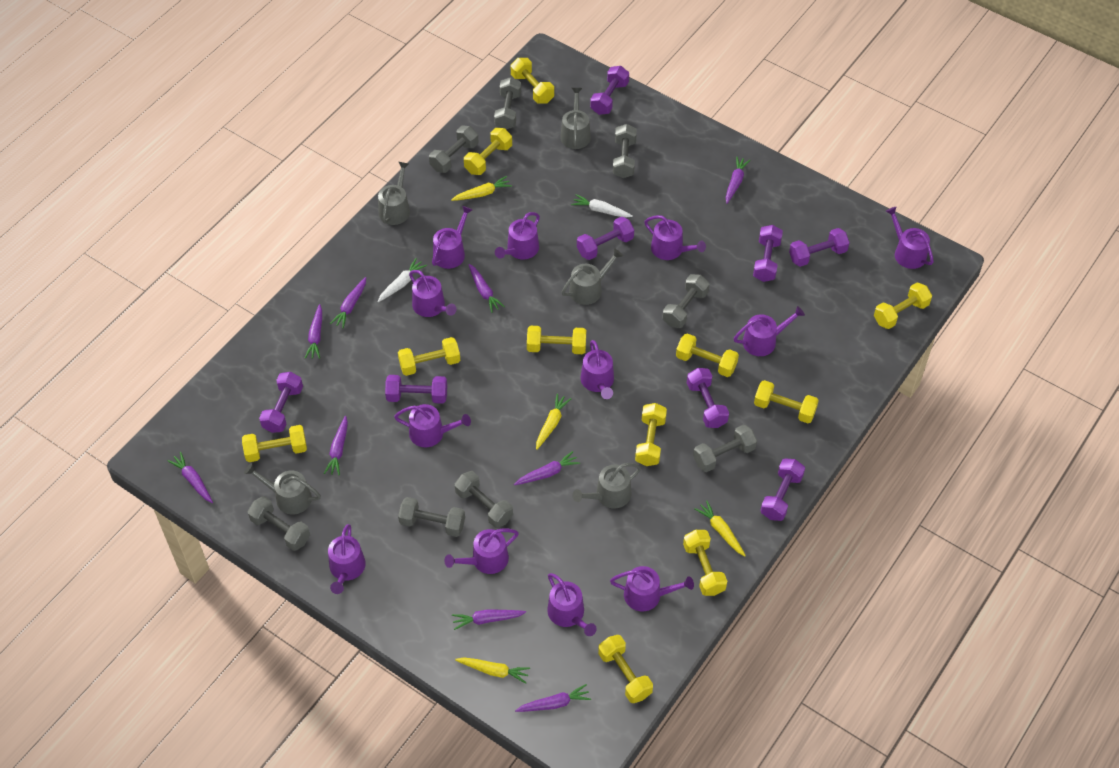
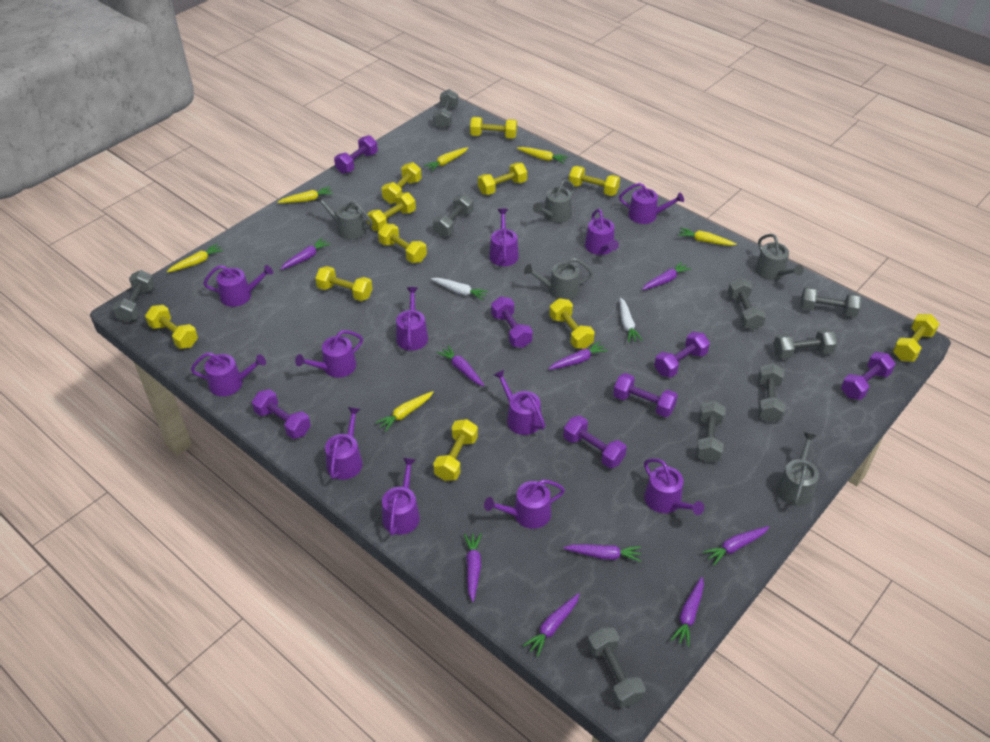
grey dumbbell: [247,496,310,551] [398,497,465,537] [429,126,478,173] [455,471,513,528] [494,77,521,129] [613,124,637,178] [662,274,710,328] [693,424,757,472] = 8 -> [112,270,155,322] [433,89,458,129] [433,194,473,237] [588,627,646,708] [696,400,726,463] [728,277,766,330] [758,363,785,422] [773,328,837,359] [800,286,862,317] = 9
purple dumbbell: [259,372,303,433] [385,375,447,404] [577,216,634,260] [590,66,629,115] [687,368,729,428] [753,225,783,282] [760,458,805,521] [789,228,850,267] = 8 -> [252,389,311,439] [334,135,378,174] [491,297,533,348] [563,415,627,468] [613,373,678,417] [654,332,710,377] [841,352,895,400] = 7
yellow carrot: [451,176,512,201] [455,658,530,684] [536,393,571,450] [694,500,746,556] = 4 -> [167,244,224,273] [277,187,333,203] [375,391,433,432] [424,147,468,172] [517,147,568,163] [678,228,737,246] = 6

